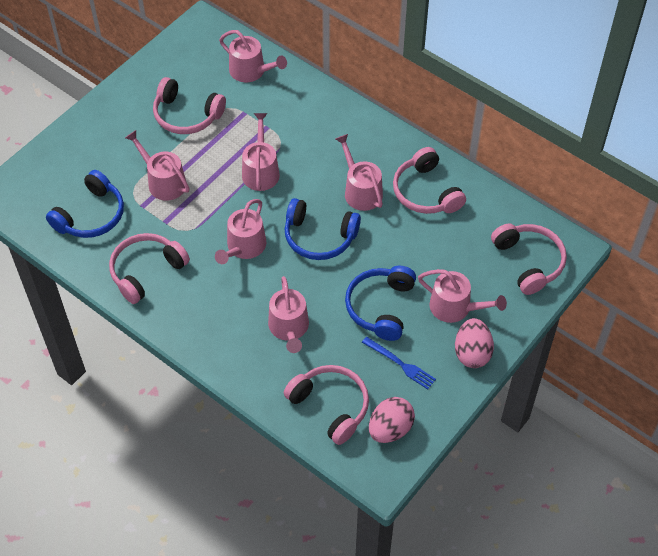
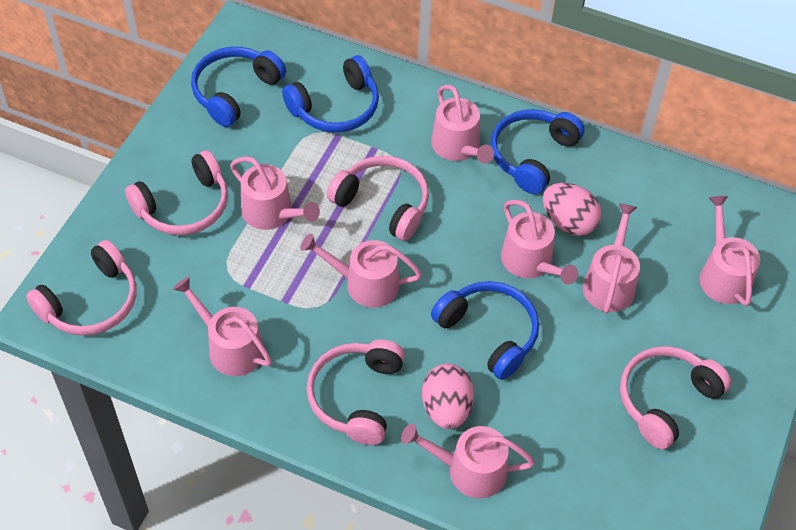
blue fork: [362,337,436,389] = 1 -> none = 0
blue headphones: [46,170,124,238] [285,198,361,260] [345,266,416,341] = 3 -> [191,47,286,127] [282,55,379,133] [431,281,539,380] [491,109,585,194] = 4
pink watering can: [125,130,189,201] [215,199,266,264] [219,30,287,82] [242,113,280,191] [268,276,309,353] [336,134,383,211] [418,269,507,323] = 7 -> [173,277,272,376] [230,156,320,230] [300,233,422,308] [401,424,535,498] [431,85,494,163] [501,200,578,284] [583,203,640,314] [700,196,760,306] = 8

